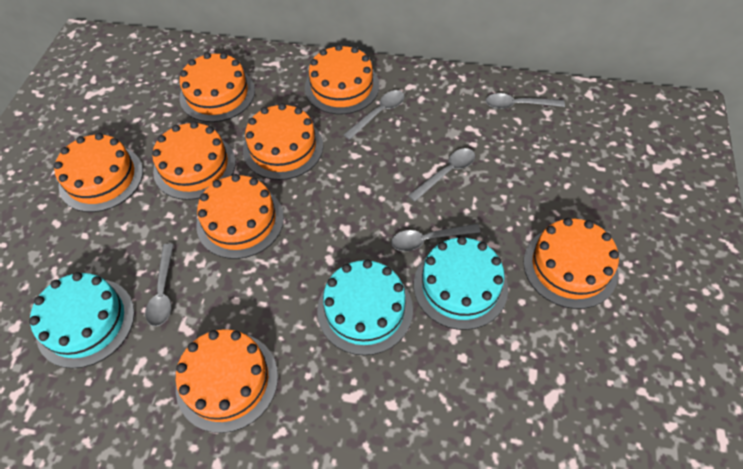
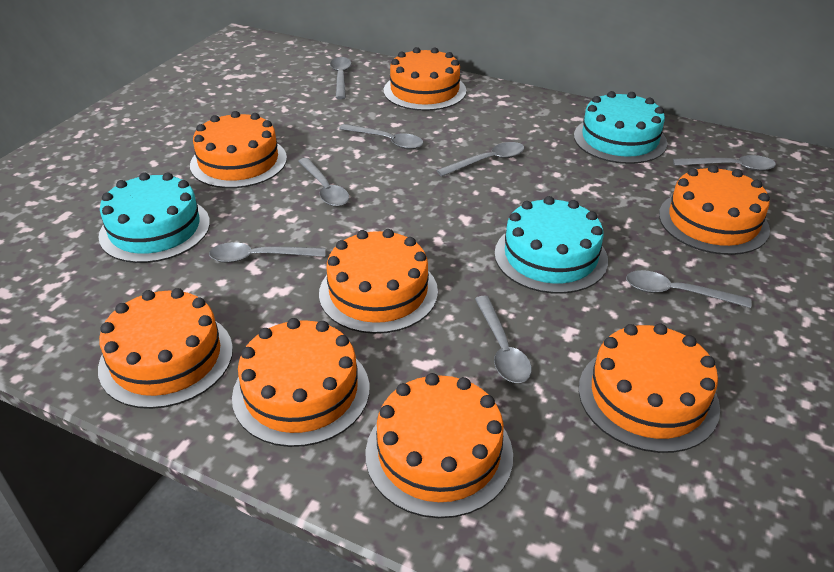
grey spoon: [145,243,174,326] [343,90,405,140] [391,224,480,251] [408,148,475,202] [486,93,565,109] = 5 -> [209,242,325,263] [298,158,349,207] [330,57,352,99] [339,124,423,150] [436,142,524,176] [475,296,532,383] [626,270,752,308] [673,155,776,171] = 8

